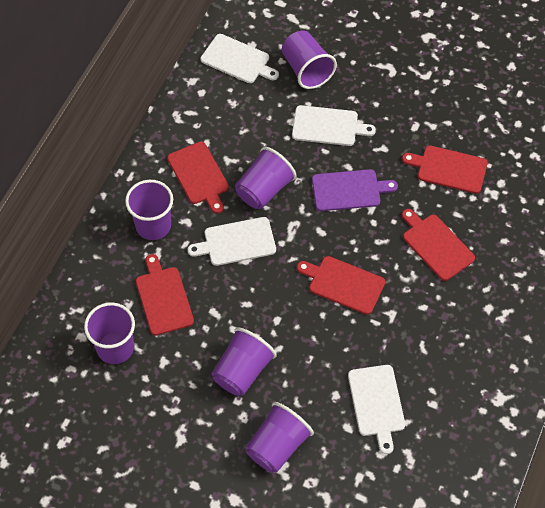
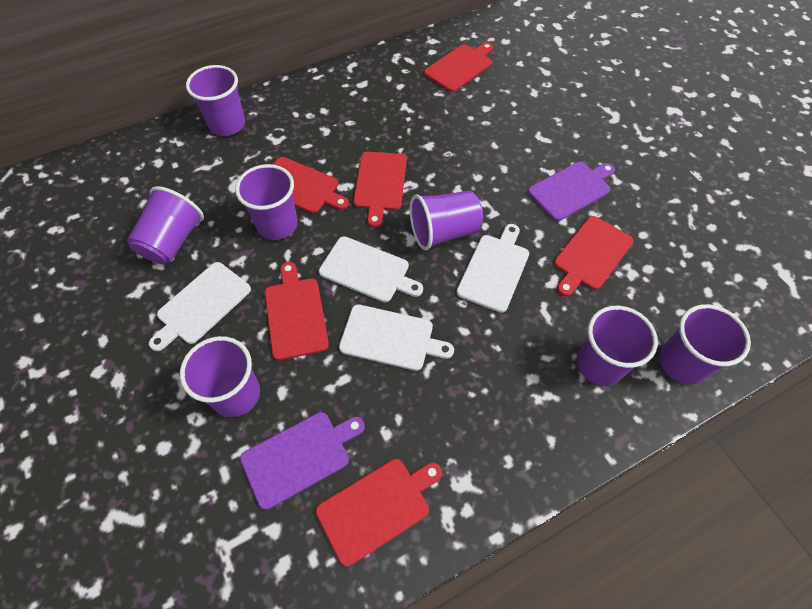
purple cup: [84,303,135,364] [125,180,173,240] [211,328,277,396] [235,147,297,209] [245,402,314,473] [282,31,337,89] = 6 -> [127,186,204,264] [180,336,260,417] [186,65,245,136] [235,164,298,240] [410,191,483,250] [577,306,658,386] [659,304,751,384] = 7
purple cutting board: [312,169,398,211] = 1 -> [240,412,365,510] [528,162,615,221] = 2
red cutting board: [136,254,194,336] [167,142,229,214] [297,256,385,315] [402,145,488,194] [402,209,475,281] = 5 -> [265,262,329,360] [273,157,349,214] [316,459,442,567] [353,152,407,228] [424,42,493,92] [554,216,634,297] = 6

